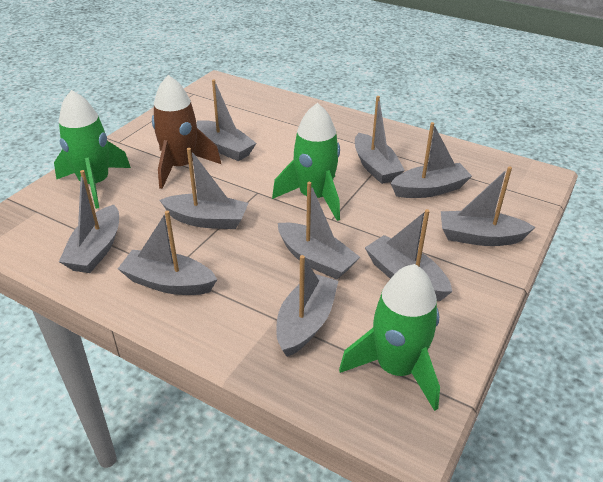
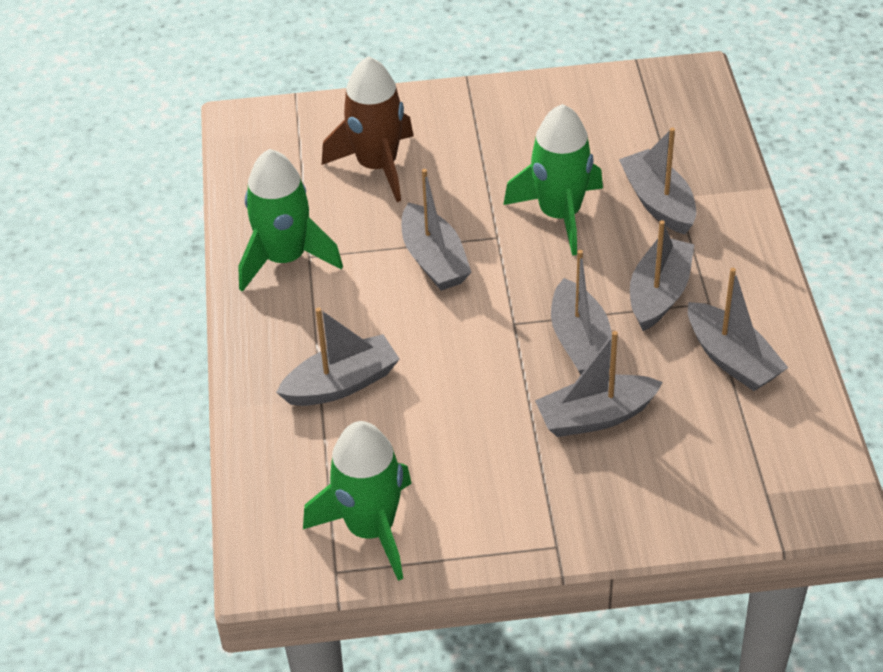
grey boat: [59,170,119,273] [118,211,218,295] [160,148,248,229] [196,80,256,161] [276,255,338,357] [278,182,360,279] [355,96,405,184] [365,209,452,301] [390,122,472,198] [441,167,535,246] = 10 -> [276,308,400,406] [402,169,472,291] [535,331,663,437] [551,250,612,375] [619,128,696,235] [630,220,694,331] [688,268,788,391] = 7

